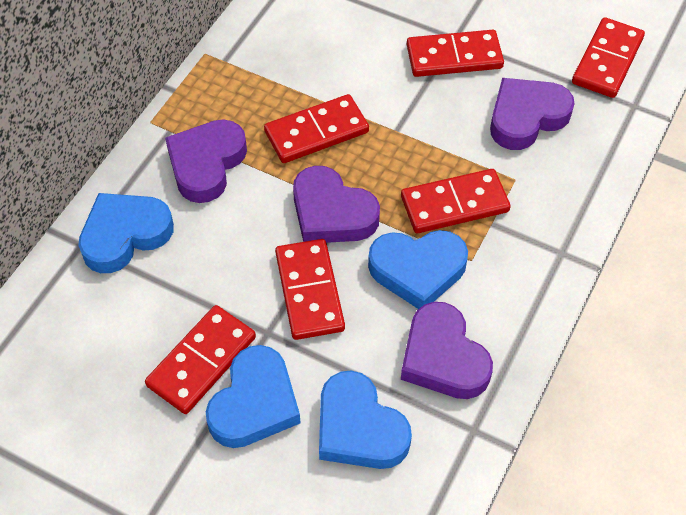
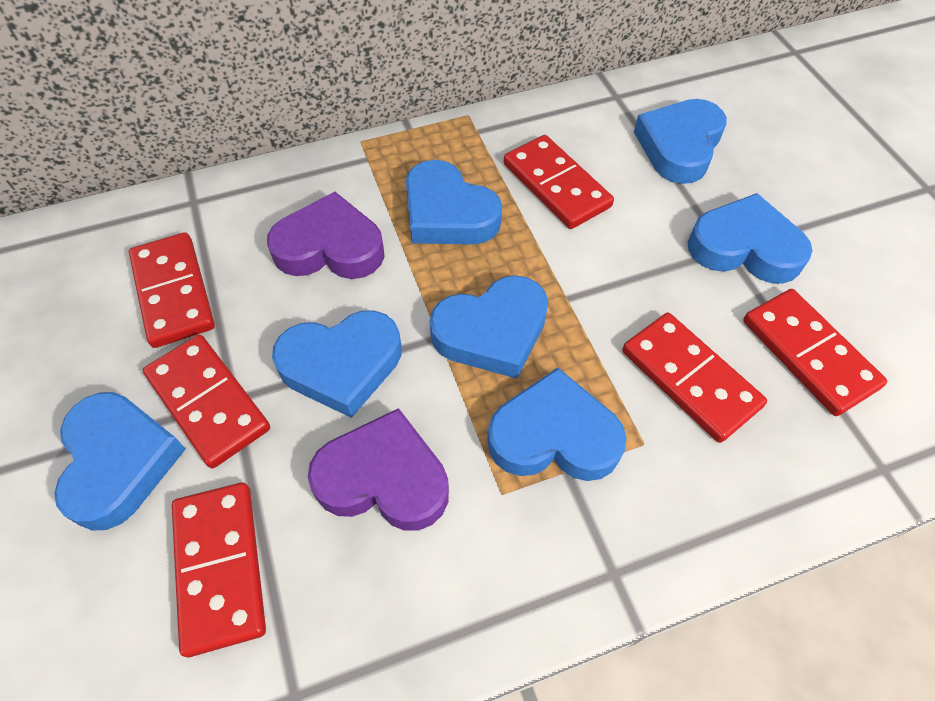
blue heart: [78,193,174,273] [206,345,301,448] [319,371,412,469] [368,230,468,309] = 4 -> [54,392,186,531] [272,310,401,418] [406,160,502,244] [429,275,548,379] [487,368,627,481] [634,99,727,184] [688,193,813,284] = 7
purple heart: [165,119,247,203] [293,166,380,243] [401,302,493,399] [490,78,575,150] = 4 -> [267,192,385,279] [308,408,449,531] = 2

